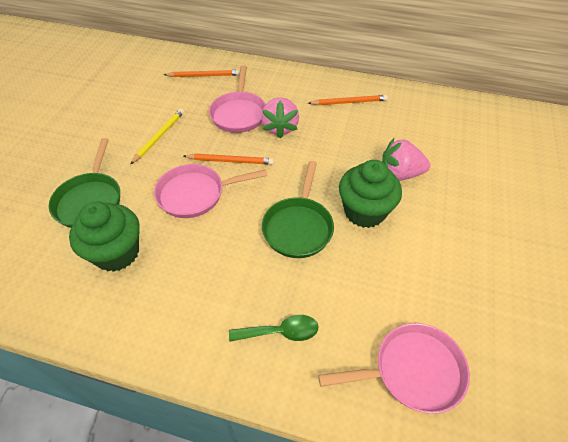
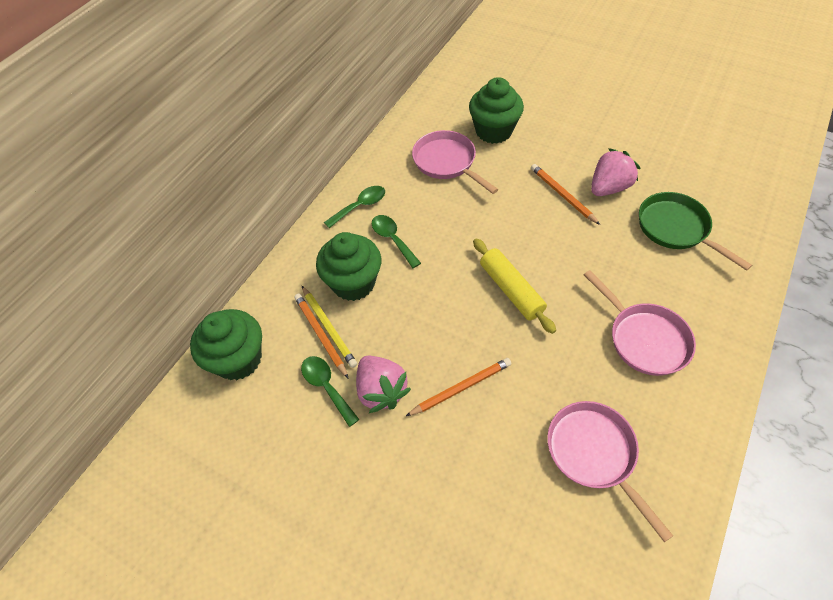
green cupcake: [69,201,140,272] [339,160,402,228] = 2 -> [190,309,262,380] [316,232,381,301] [469,77,524,144] = 3
green pan: [49,138,120,228] [262,161,334,258] = 2 -> [639,192,752,271] = 1
green spoon: [229,315,319,342] = 1 -> [301,356,360,427] [324,186,385,228] [372,215,421,268] = 3
yellow rolling pin: none = 0 -> [473,238,556,334] = 1

